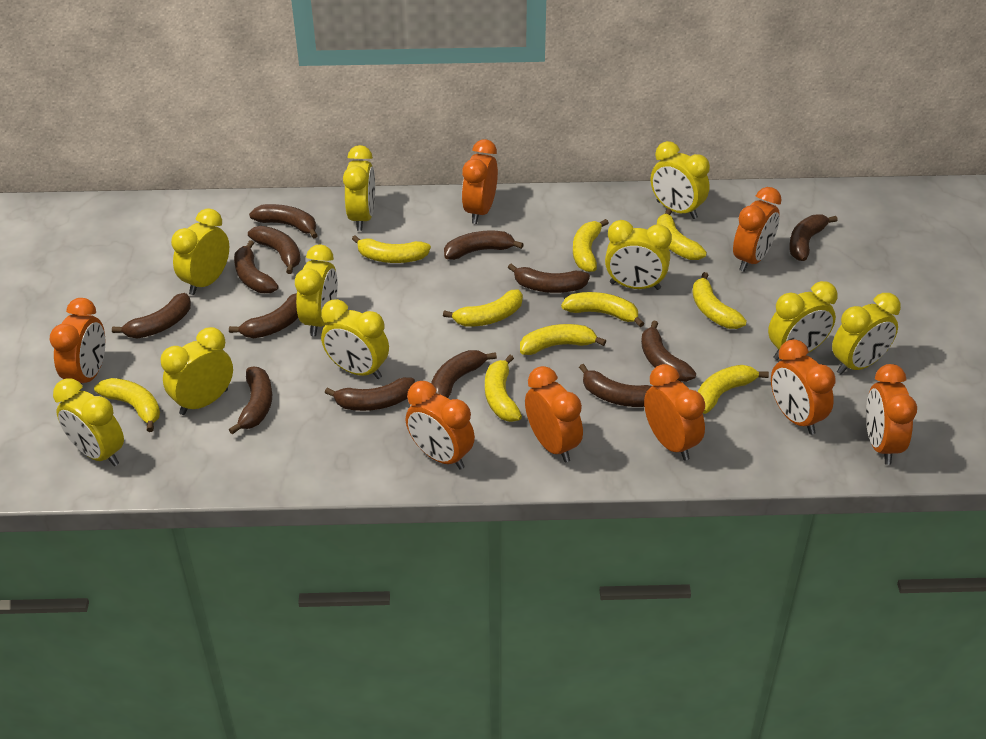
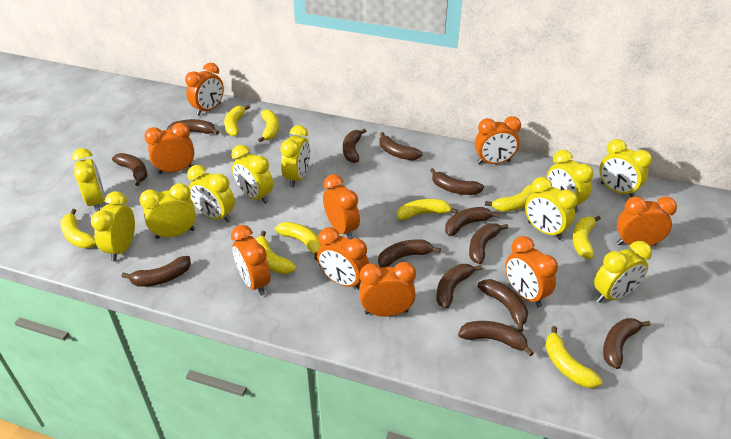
orange clock: [50,298,105,391] [406,381,475,469] [462,139,498,224] [525,366,583,462] [644,364,705,461] [733,187,782,272] [771,339,836,435] [866,364,917,465] = 8 -> [144,123,195,174] [185,63,224,116] [231,225,271,296] [317,227,369,290] [323,174,360,239] [359,262,416,317] [475,116,521,164] [505,236,558,308] [617,197,677,246] = 9
yellow banana: [94,378,160,432] [352,235,431,263] [443,289,523,327] [485,355,522,422] [520,324,606,355] [561,292,644,327] [573,219,609,272] [657,209,707,260] [692,272,747,329] [698,365,769,414] = 10 -> [60,209,96,248] [224,105,250,136] [256,231,296,274] [258,110,279,143] [275,222,322,260] [397,199,458,220] [485,185,533,212] [545,326,602,388] [573,216,601,259] = 9

